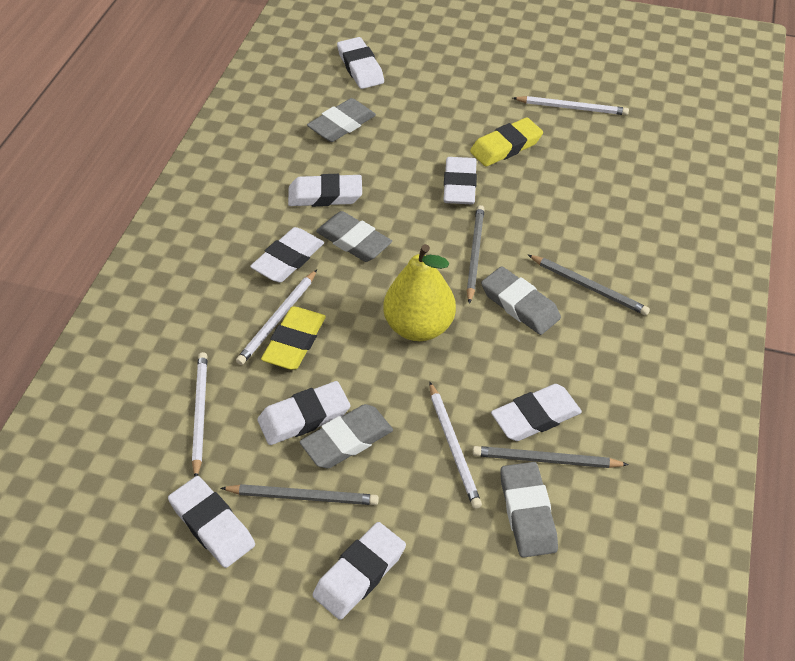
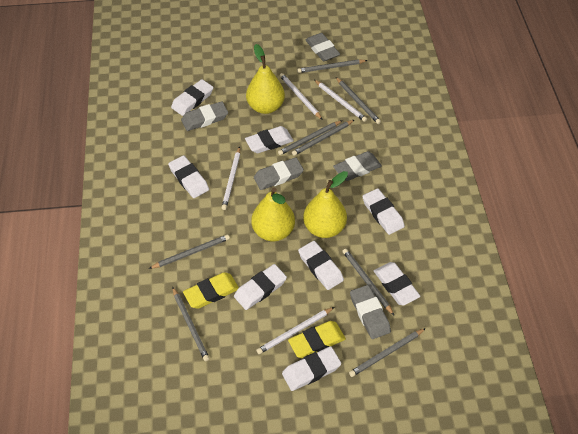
grey pencil: [221,484,379,505] [466,205,485,304] [473,446,629,468] [528,255,650,316] = 4 -> [149,234,230,269] [172,287,210,361] [278,120,342,155] [292,120,354,156] [297,59,368,73] [336,77,381,124] [342,249,394,315] [349,328,426,377] = 8
yellow pear: [383,244,456,341] = 1 -> [246,44,285,114] [251,187,295,241] [303,171,348,238] = 3

